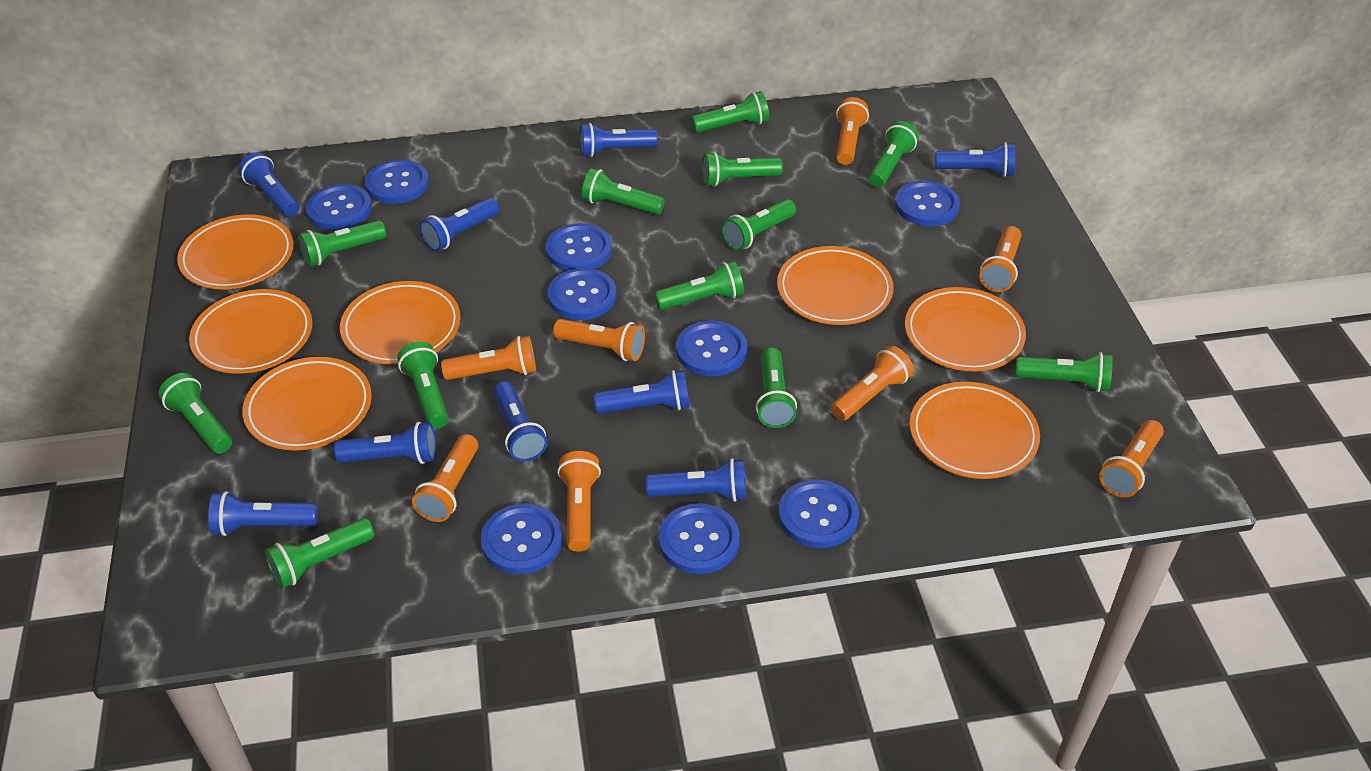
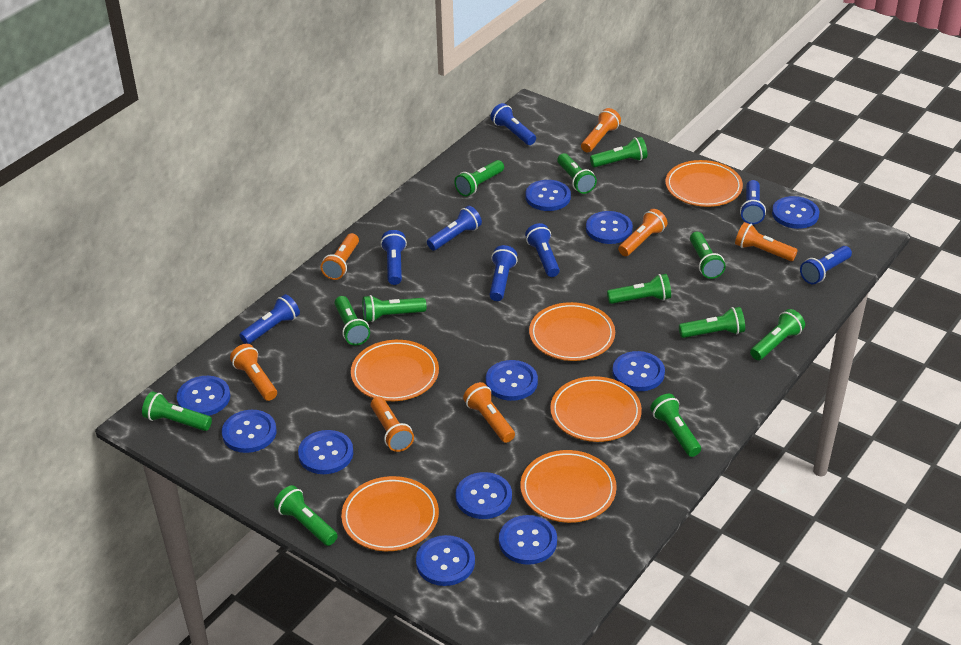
blue button: [306,184,372,230] [365,160,429,204] [481,503,563,574] [546,223,612,271] [548,268,617,320] [658,503,740,574] [676,320,747,376] [778,479,859,548] [895,180,960,226] = 9 -> [177,376,230,416] [222,410,277,453] [298,430,353,474] [416,535,475,586] [455,472,512,519] [486,360,538,401] [499,515,557,565] [526,180,571,211] [586,211,633,244] [612,351,665,391] [772,196,819,229] = 11
blue flashlight: [208,491,318,536] [239,152,299,217] [334,422,436,464] [420,198,499,252] [493,381,548,462] [579,123,658,157] [594,370,690,414] [646,458,746,502] [935,142,1015,177] = 9 -> [240,294,300,344] [381,230,407,285] [427,206,482,251] [490,103,536,145] [490,245,518,301] [525,223,560,277] [740,180,766,224] [800,246,852,284] = 8
orange flashlight: [412,434,478,522] [441,336,536,380] [553,319,645,361] [557,451,601,552] [831,346,914,421] [836,97,869,165] [979,226,1021,292] [1099,420,1164,497] = 8 -> [230,344,277,401] [321,233,359,280] [371,397,414,452] [463,382,515,443] [581,108,621,153] [618,209,668,256] [735,222,798,261] = 7
orange plate: [177,214,294,289] [189,289,313,374] [242,357,372,451] [340,281,461,364] [777,246,893,325] [905,287,1026,371] [910,382,1040,479] = 7 -> [341,476,439,551] [351,340,439,401] [520,450,617,523] [529,302,615,361] [550,376,642,442] [666,160,743,207] = 6

